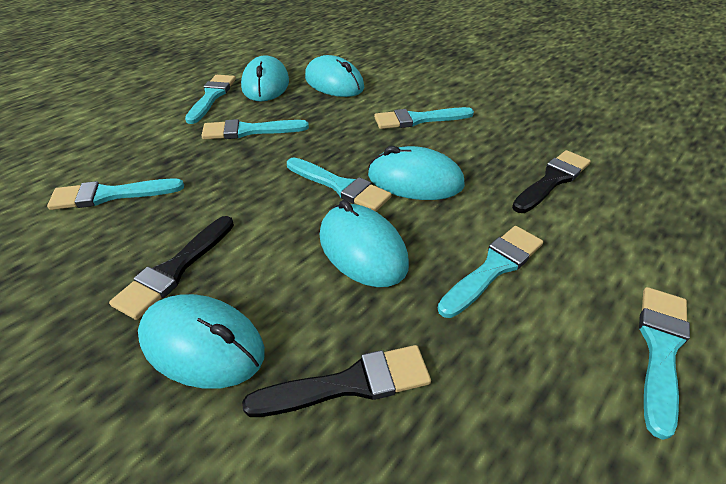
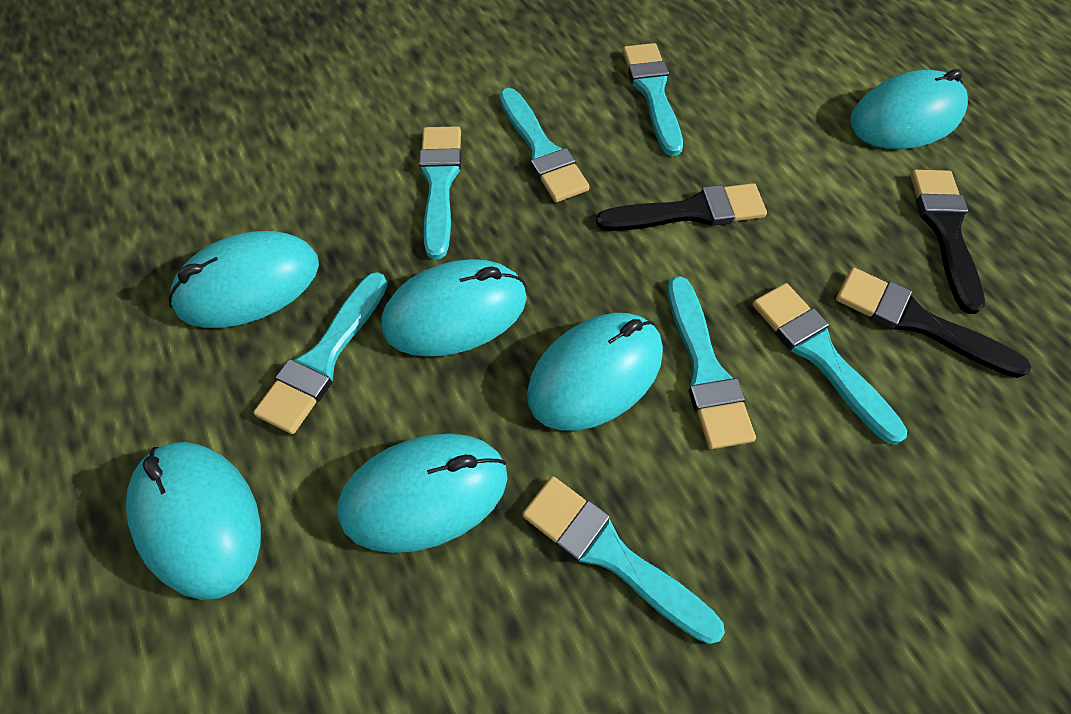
turquoise mouse: [138,294,265,389] [241,55,289,101] [305,55,365,97] [320,200,409,287] [368,146,465,200] = 5 -> [126,442,261,600] [169,231,319,328] [338,433,507,553] [382,259,527,357] [527,313,663,431] [850,69,968,149] = 6

